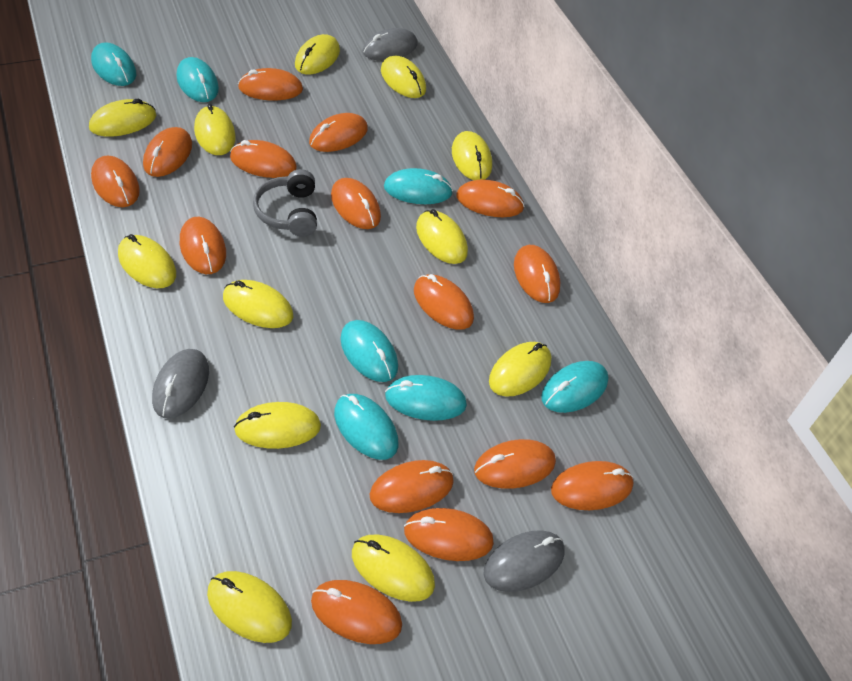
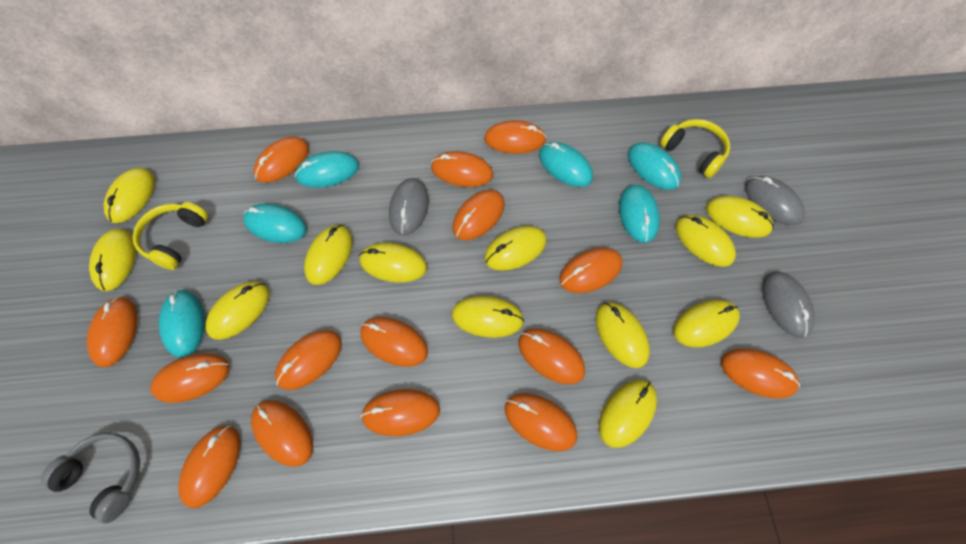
turquoise mouse: [91,42,136,86] [177,57,219,102] [334,394,398,460] [341,320,398,382] [384,168,453,204] [385,375,467,421] [541,361,609,413] = 7 -> [159,290,205,358] [243,203,307,243] [295,151,359,188] [539,142,593,187] [619,185,660,243] [628,142,681,190] = 6
yellow headphones: none = 0 -> [133,202,208,270] [660,119,730,178] = 2

